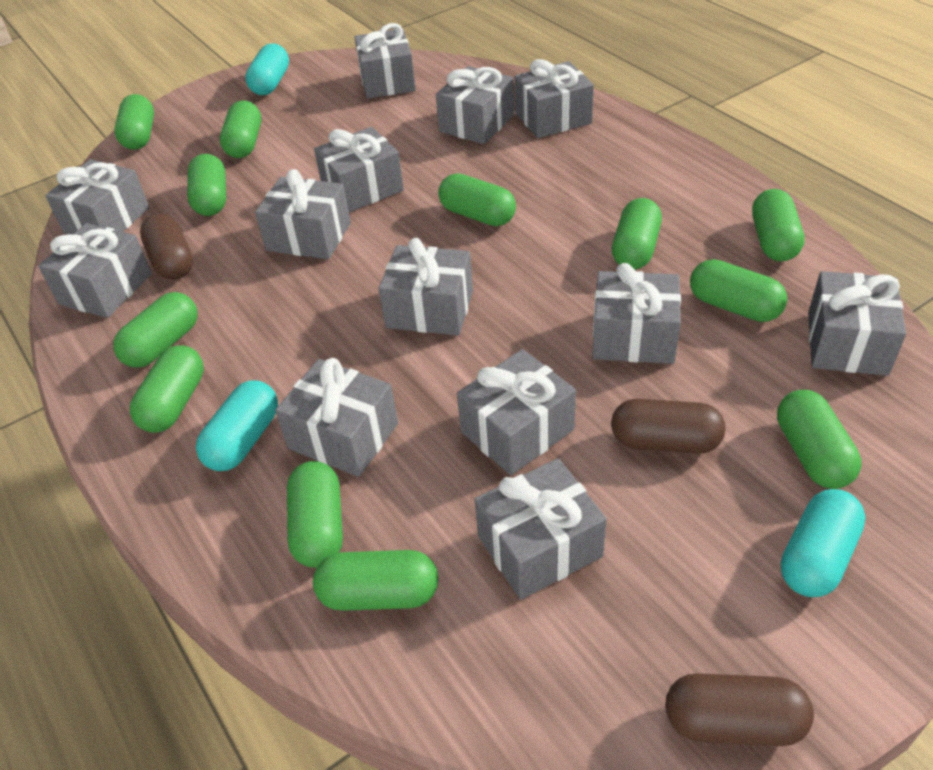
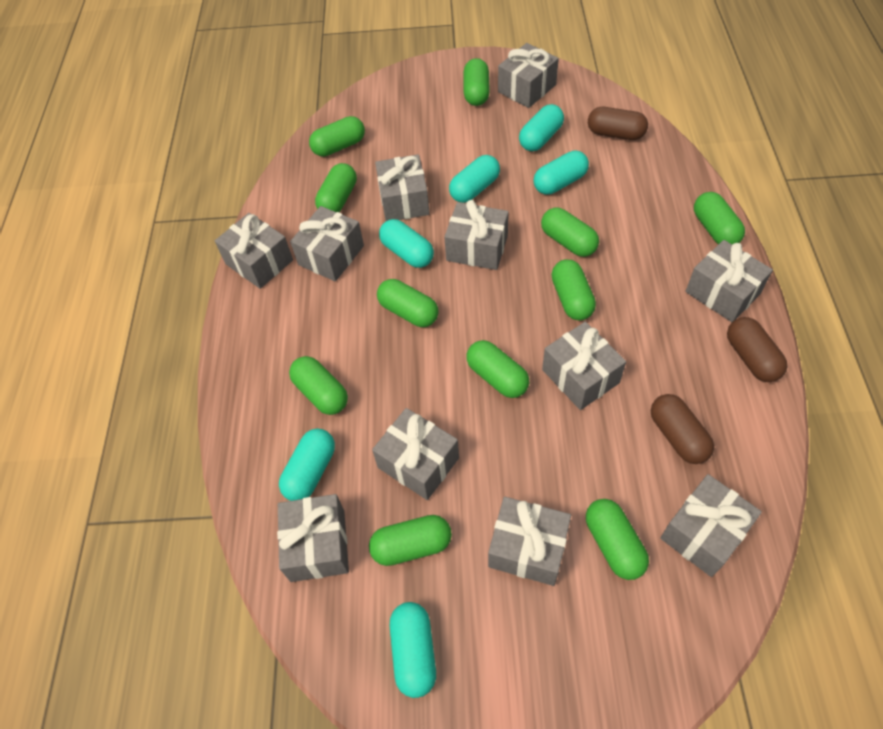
green capsule: [113,292,198,368] [114,94,154,150] [130,346,204,433] [187,154,226,216] [220,100,261,158] [287,461,343,568] [313,550,438,611] [438,173,516,226] [612,198,662,270] [690,259,787,322] [752,189,805,261] [777,390,861,489] = 12 -> [289,356,348,415] [309,116,365,157] [315,163,357,212] [369,515,452,566] [377,279,439,327] [463,58,490,106] [466,340,529,398] [541,207,599,257] [551,259,596,320] [586,499,649,580] [694,192,745,245] = 11
grey gift: [38,223,152,318] [45,159,149,234] [255,169,351,259] [275,358,398,477] [314,127,404,212] [355,23,416,99] [379,238,473,335] [436,66,514,144] [457,349,576,476] [475,458,607,600] [515,59,594,138] [592,263,681,364] [808,271,906,376] = 13 -> [215,213,293,289] [277,494,349,582] [290,206,364,281] [372,408,459,500] [375,154,430,221] [444,200,509,270] [488,497,571,586] [498,43,559,108] [542,322,626,410] [660,474,762,577] [686,240,773,322] = 11
turquoise capsule: [196,380,278,471] [245,43,289,95] [781,489,866,597] = 3 -> [279,429,335,501] [379,219,434,268] [390,602,436,698] [449,155,500,203] [519,104,564,151] [533,151,589,195] = 6

